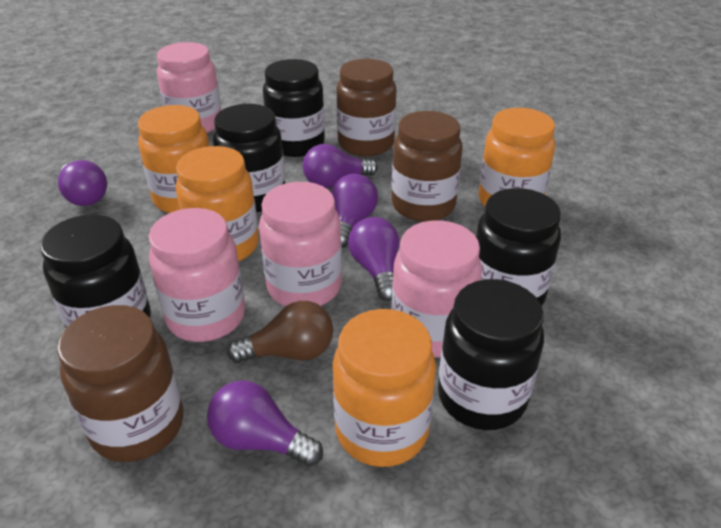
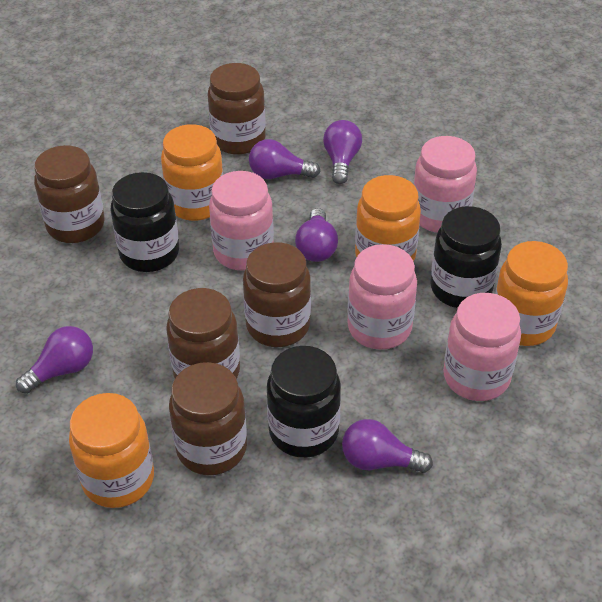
black jar: [40,214,151,328] [213,104,285,212] [263,59,325,157] [438,279,544,430] [476,188,561,306] = 5 -> [111,172,179,272] [267,346,341,458] [430,206,502,308] = 3
brown jar: [57,305,184,462] [337,59,396,156] [391,111,463,222] = 3 -> [34,145,105,243] [166,288,240,379] [169,362,247,475] [208,63,266,155] [243,242,311,347] = 5
brown light bulb: [227,301,333,363] = 1 -> none = 0

